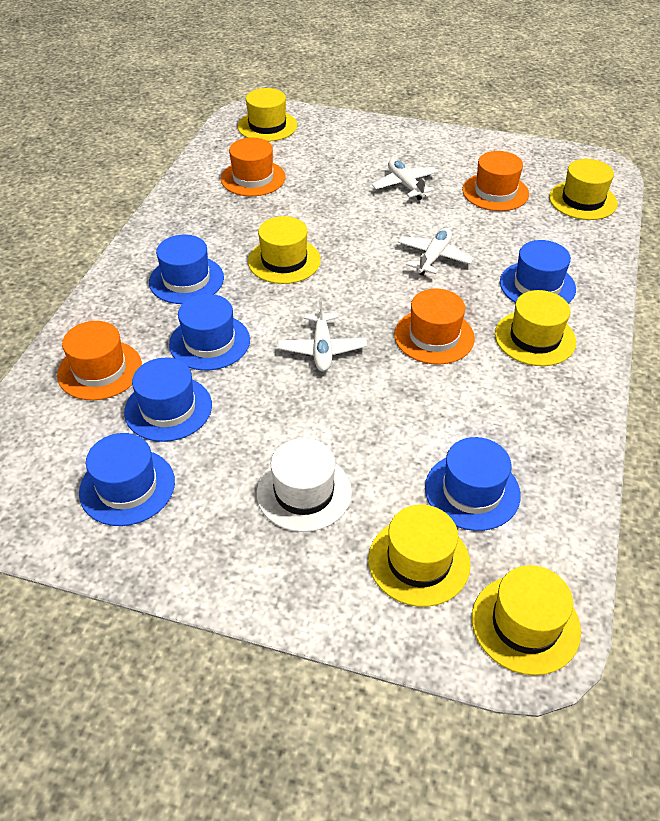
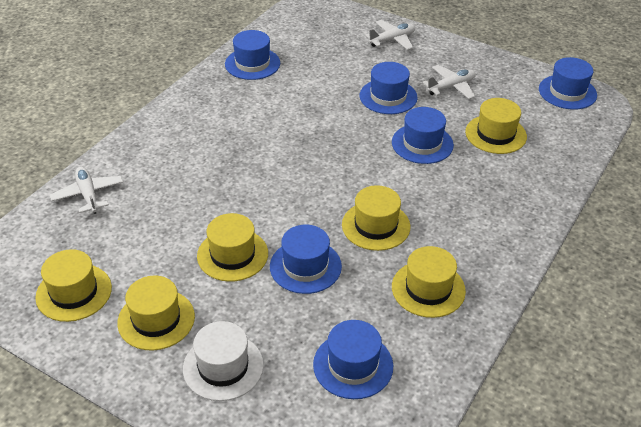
orange hat: [57,321,142,400] [221,137,286,196] [394,289,475,365] [462,151,529,211] = 4 -> none = 0

